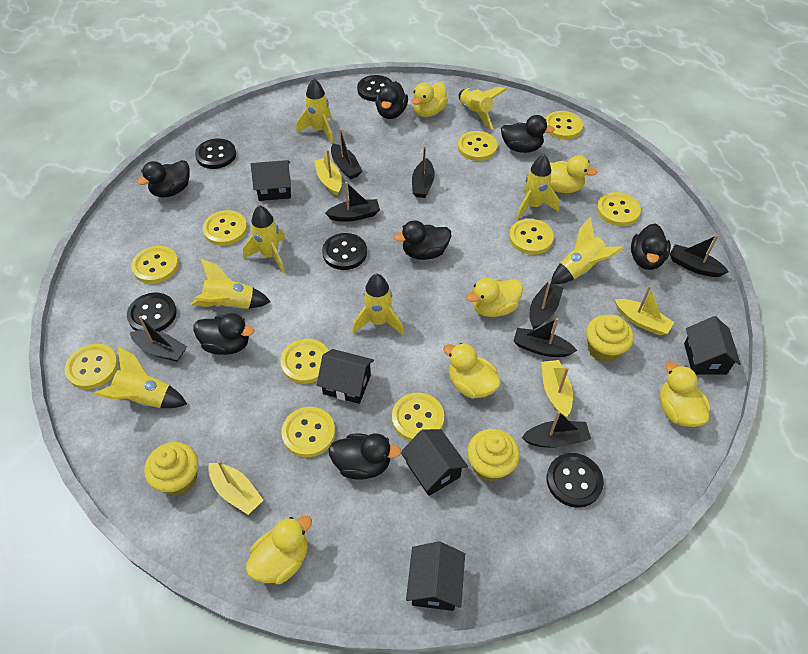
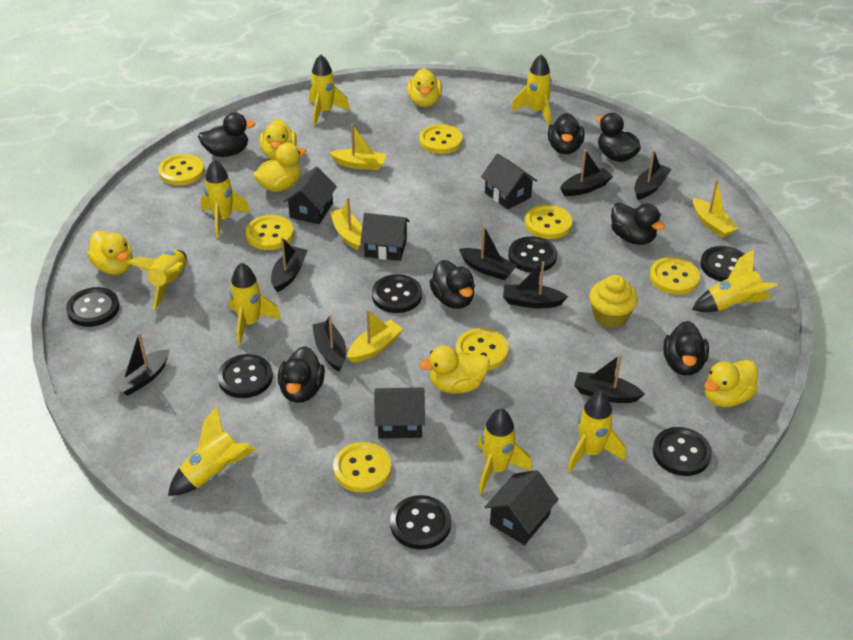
black button: [127,293,177,332] [195,138,236,169] [322,233,367,270] [357,75,392,102] [547,453,604,508] = 5 -> [66,287,120,327] [218,354,273,398] [372,274,422,313] [390,495,451,550] [508,236,557,273] [653,427,712,476] [700,246,745,282] = 7
yellow button: [65,344,118,389] [131,246,179,284] [203,210,247,246] [280,339,329,384] [281,407,335,457] [392,393,444,441] [458,131,497,161] [509,219,554,255] [545,111,583,139] [597,192,641,226] = 10 -> [158,154,204,185] [246,215,294,250] [333,442,392,492] [419,124,463,154] [456,328,509,370] [525,205,573,239] [650,257,700,295] = 7
yellow cupcake: [144,442,198,496] [467,429,520,482] [586,315,634,362] = 3 -> [589,275,638,328] = 1
yellow rocket: [94,346,187,408] [191,259,271,309] [243,205,285,273] [296,78,334,143] [352,274,404,336] [459,87,507,130] [516,155,560,219] [551,217,624,284] = 8 -> [127,250,187,309] [168,406,255,496] [201,160,250,238] [229,262,281,345] [309,54,350,126] [477,408,532,494] [511,54,552,125] [567,391,626,473] [692,249,778,312] = 9

